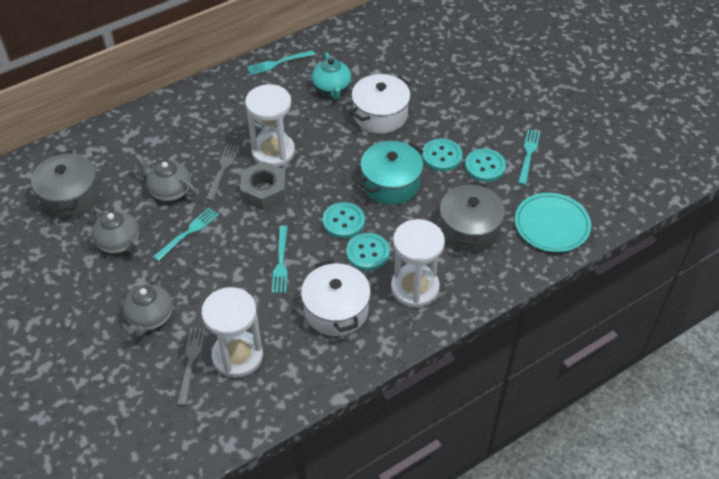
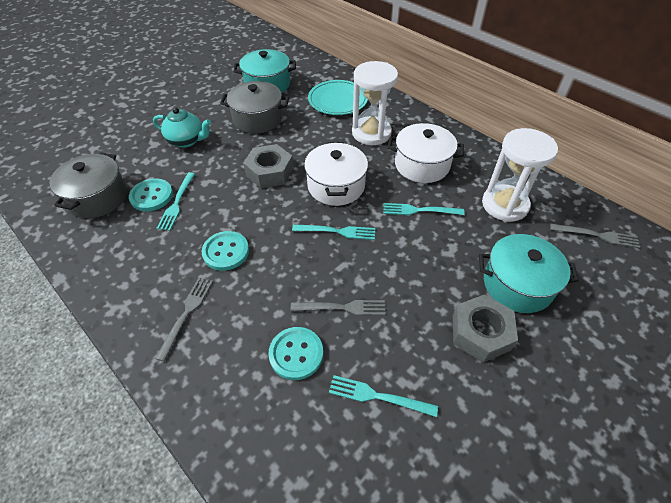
grey fork: [177,328,206,406] [206,144,239,201] = 2 -> [155,277,213,362] [290,300,386,315] [550,224,640,248] = 3
grey nut: [240,161,286,211] = 1 -> [243,144,293,188] [453,294,518,363] = 2
grey teapot: [92,208,139,253] [123,273,173,338] [135,154,197,201] = 3 -> none = 0
turquoise button: [322,202,365,239] [346,233,390,271] [422,138,462,171] [465,149,506,182] = 4 -> [129,178,173,212] [202,231,249,271] [269,327,323,380] = 3
turquoise pot: [359,141,424,205] = 1 -> [234,49,296,93] [479,234,579,313] = 2
white hourglass: [201,287,263,378] [245,84,295,167] [391,219,445,308] = 3 -> [352,61,398,145] [482,128,558,222] = 2

